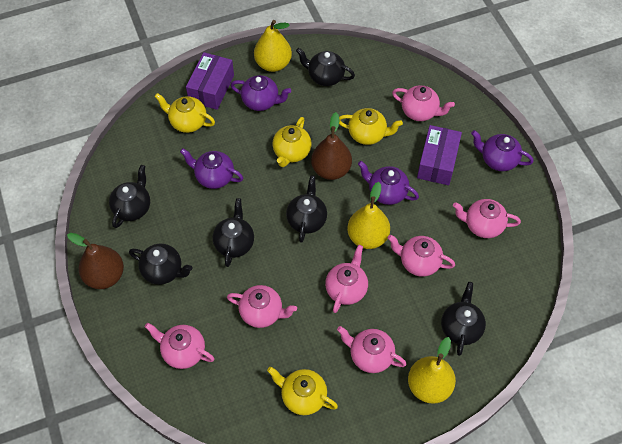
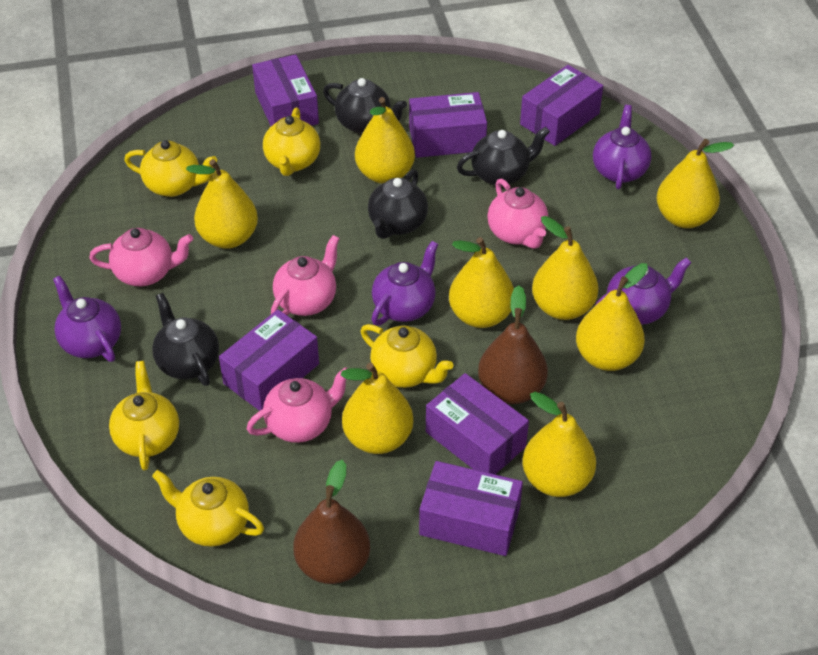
black teapot: [109,165,150,228] [129,244,192,285] [212,198,254,267] [286,175,327,243] [296,48,355,86] [441,282,486,356] = 6 -> [152,293,219,386] [323,78,407,133] [368,169,428,239] [457,127,550,186] = 4
pink teapot: [145,323,214,369] [227,285,297,328] [325,245,368,313] [337,326,407,373] [388,235,455,277] [392,85,455,121] [453,199,521,238] = 7 -> [89,228,193,286] [247,367,348,443] [271,235,340,316] [487,178,548,249] = 4
purple box: [186,52,234,110] [417,125,462,185] = 2 -> [219,309,319,411] [252,54,319,126] [409,92,487,158] [419,461,523,556] [426,373,529,474] [520,65,603,146] = 6
yellow pear: [254,20,292,72] [347,182,390,249] [408,337,456,404] = 3 -> [186,159,258,249] [341,363,413,454] [355,97,415,184] [449,237,514,328] [523,392,596,497] [532,216,599,320] [576,263,648,371] [656,139,734,228] = 8
yellow teapot: [154,93,215,133] [267,367,338,415] [272,117,311,167] [339,108,403,145] = 4 -> [109,361,179,470] [124,140,217,197] [152,470,264,547] [263,107,320,176] [360,324,453,388] = 5

